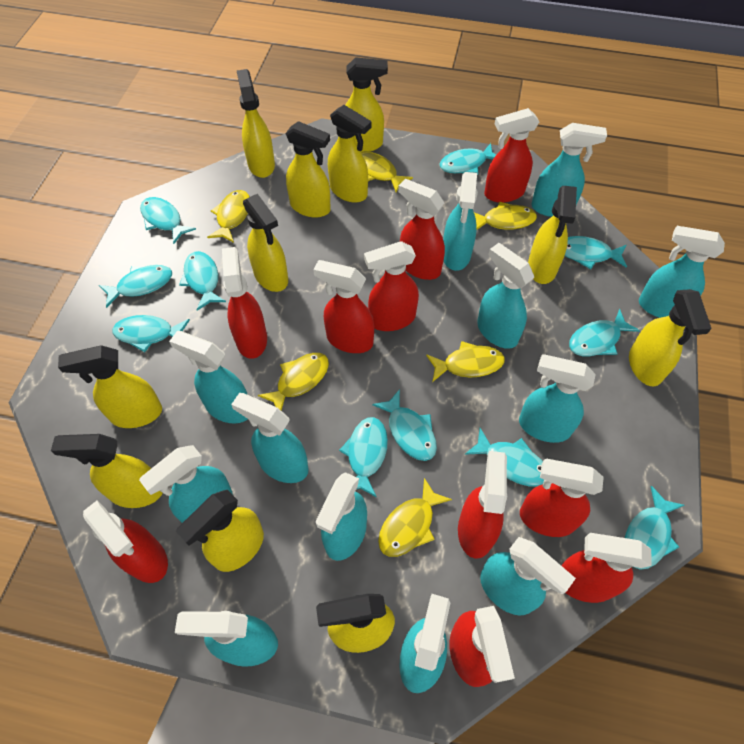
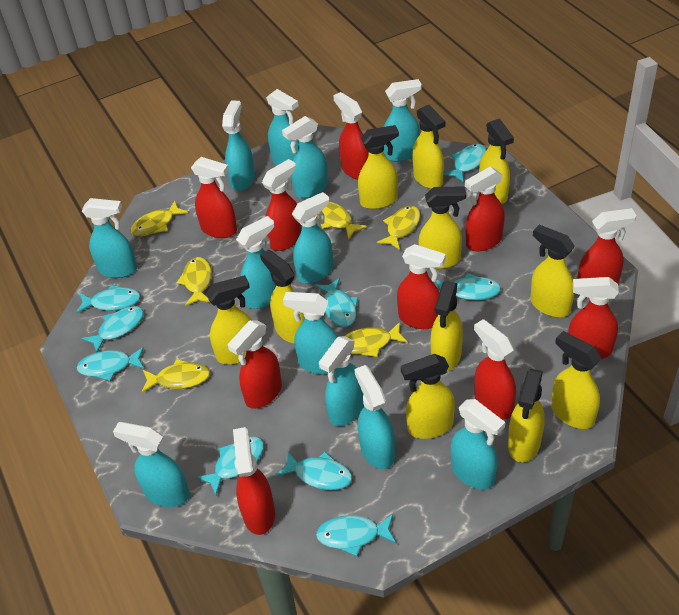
turquoise fish: [99,265,172,308] [112,315,190,352] [140,197,196,244] [179,251,226,311] [339,417,388,497] [372,389,437,461] [439,143,496,174] [465,428,544,487] [565,236,627,269] [569,309,640,356] [625,486,684,570] = 11 -> [76,284,141,313] [77,347,144,381] [81,306,144,352] [196,437,264,495] [276,451,352,490] [315,278,358,327] [316,514,396,556] [436,273,501,300] [443,144,486,183] = 9

